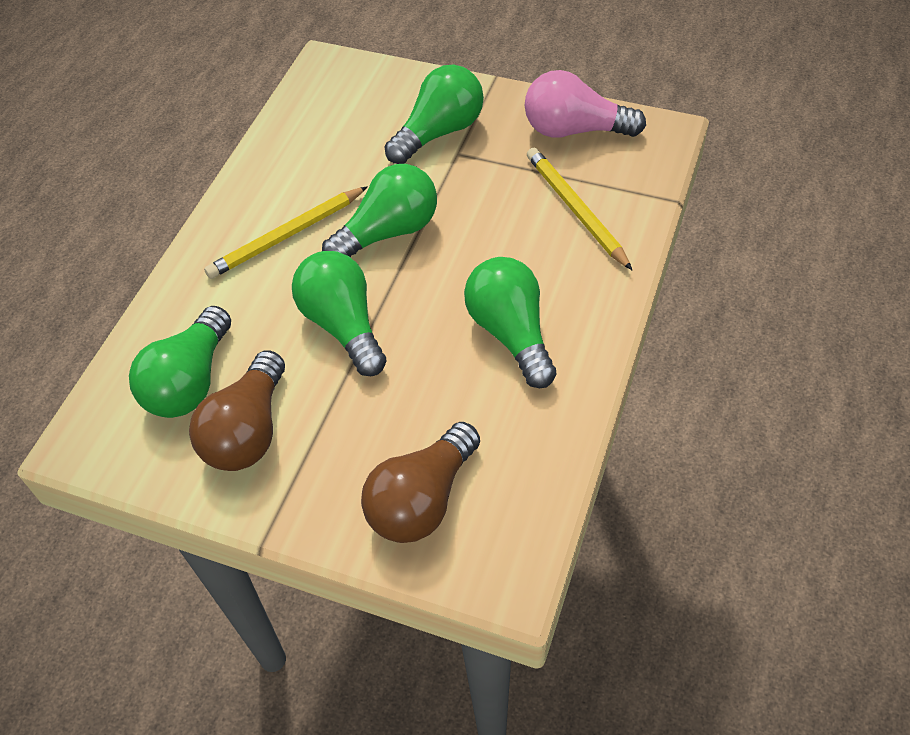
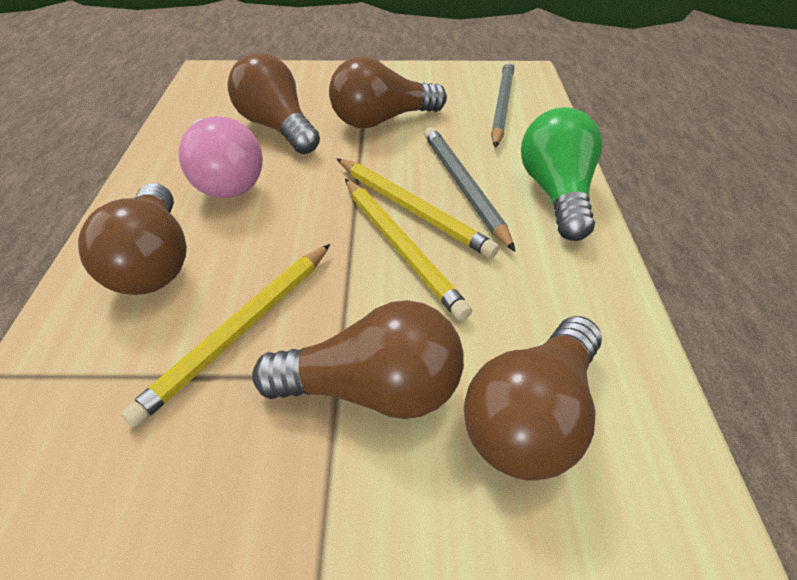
brown light bulb: [189,350,285,471] [361,422,480,543] = 2 -> [78,183,187,295] [228,53,320,154] [252,300,464,419] [329,56,447,128] [464,316,602,481] = 5
green light bulb: [129,306,231,418] [292,251,386,376] [322,164,437,257] [385,65,484,164] [464,257,556,388] = 5 -> [521,107,602,241] = 1
grey pencil: none = 0 -> [424,127,516,252] [491,61,515,148] = 2
yellow pencil: [204,186,368,279] [527,148,632,270] = 2 -> [121,244,330,427] [336,158,499,258] [345,179,472,321] = 3

